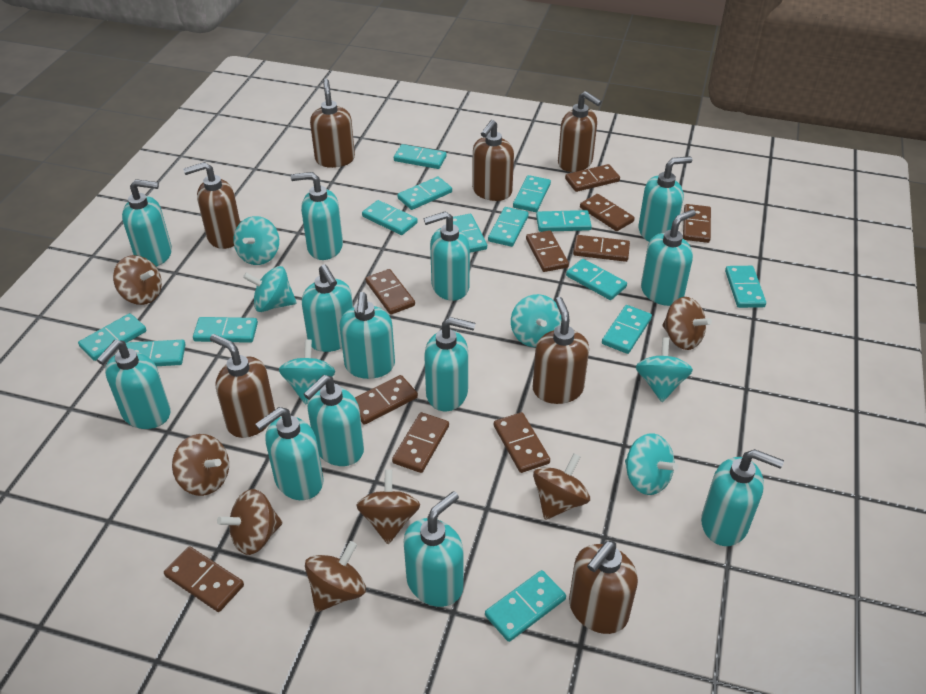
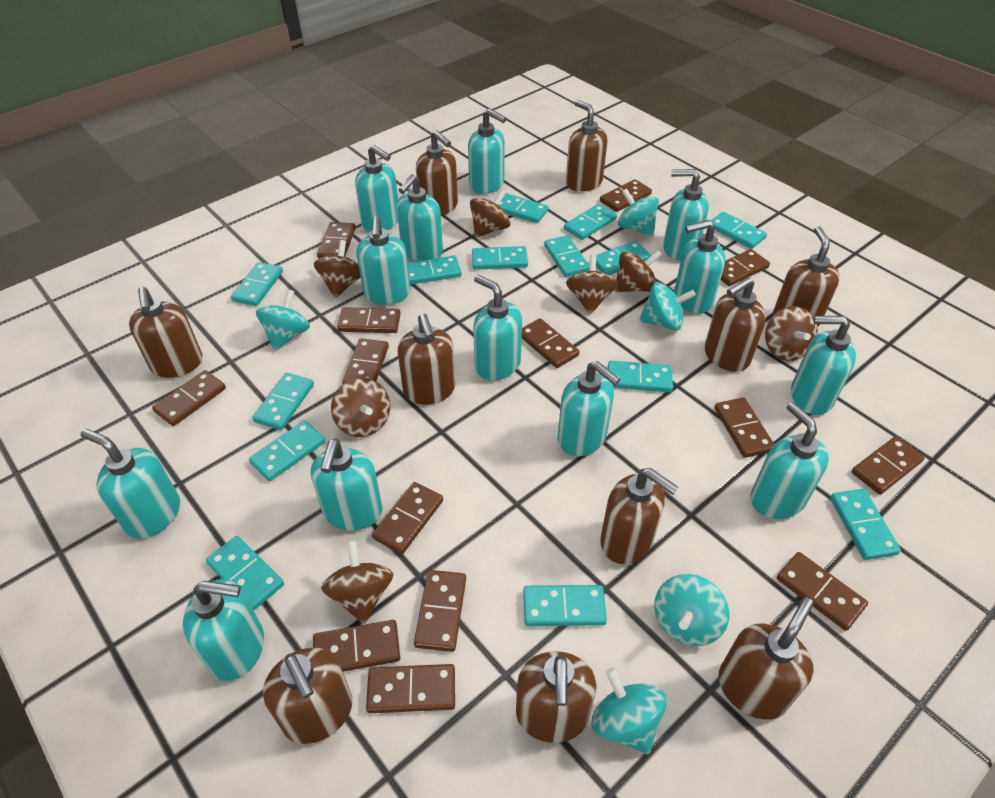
brown domino: [164,546,244,612] [355,375,418,425] [366,269,415,315] [392,412,449,473] [494,412,550,473] [526,230,569,272] [565,164,620,192] [573,235,630,262] [580,194,635,231] [683,204,711,243] = 10 -> [152,370,226,426] [313,620,400,672] [317,222,356,259] [337,307,401,333] [342,339,389,384] [366,664,455,713] [372,482,443,554] [414,570,466,652] [522,318,579,368] [600,179,652,212] [714,398,774,458] [721,249,770,286] [777,552,868,631] [852,436,924,495] = 14
brown soap dispenser: [183,162,240,249] [210,334,275,438] [310,79,355,168] [472,120,514,201] [533,297,589,404] [558,91,602,172] [569,541,638,634] = 7 -> [129,287,202,378] [263,648,352,744] [397,313,455,405] [416,130,458,216] [516,651,597,743] [566,100,608,192] [600,468,678,564] [704,277,766,372] [719,597,814,719] [772,226,840,327] = 10
turquoise spinning top: [234,216,279,265] [243,266,297,312] [279,339,335,404] [511,294,561,347] [625,433,678,495] [636,337,693,402] = 6 -> [256,289,310,351] [591,668,667,754] [618,188,659,236] [639,283,696,331] [654,574,729,646] = 5

